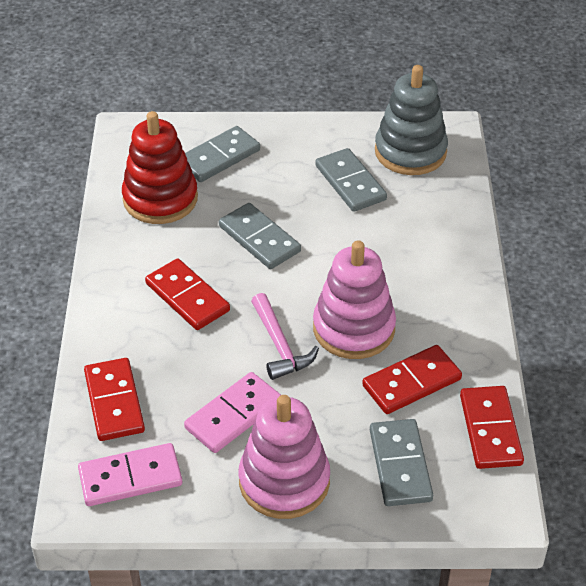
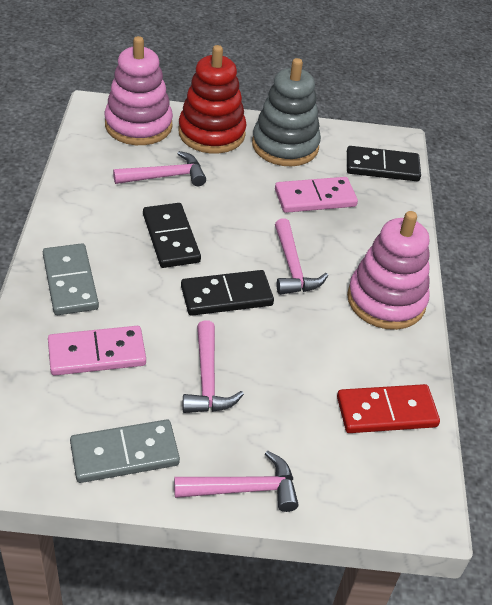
black domino: none = 0 -> [143,203,201,268] [181,270,274,316] [347,146,421,181] = 3
grey domino: [185,126,260,182] [219,203,301,269] [315,148,387,212] [370,419,433,506] = 4 -> [43,243,99,315] [70,420,180,483] = 2
pink hammer: [251,293,319,380] = 1 -> [113,151,206,186] [174,450,299,512] [183,320,244,413] [275,218,328,295] = 4
red domino: [84,358,145,441] [145,258,230,330] [362,345,462,414] [460,386,524,469] = 4 -> [337,384,440,433] = 1

